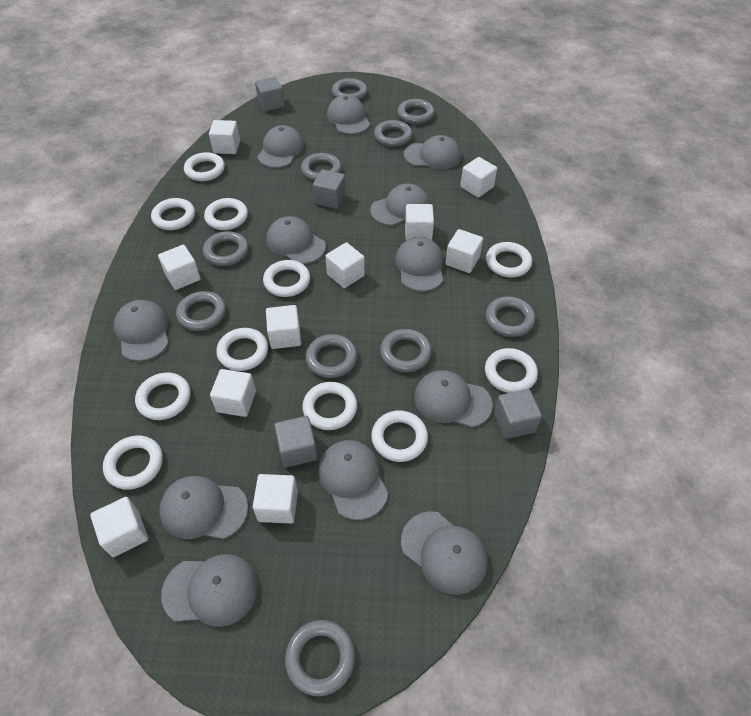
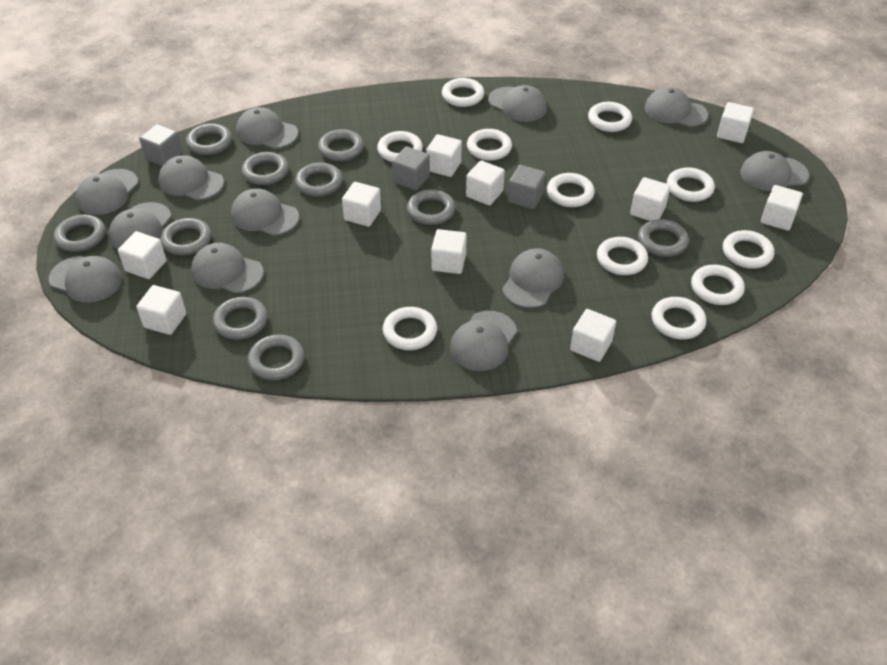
grey cube: [255,77,285,112] [274,416,318,468] [313,170,346,209] [494,389,542,439] = 4 -> [139,124,183,166] [392,146,430,191] [508,165,546,209] = 3

